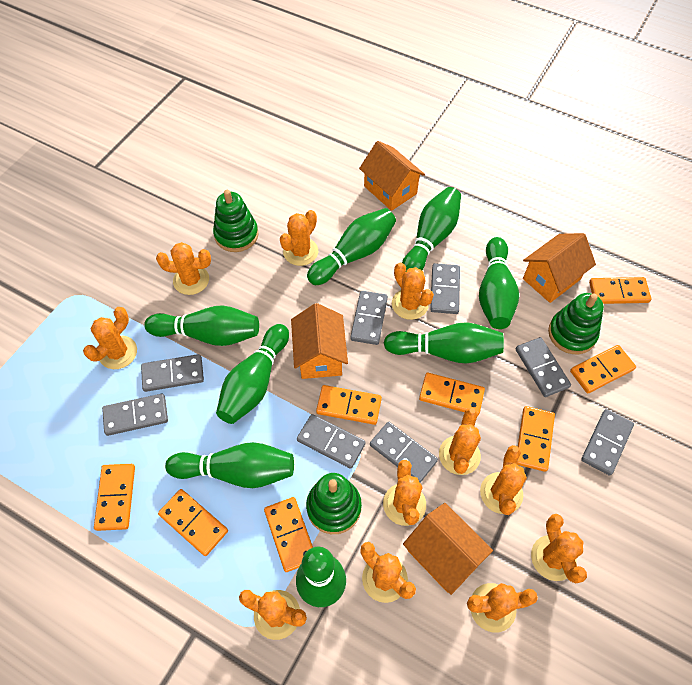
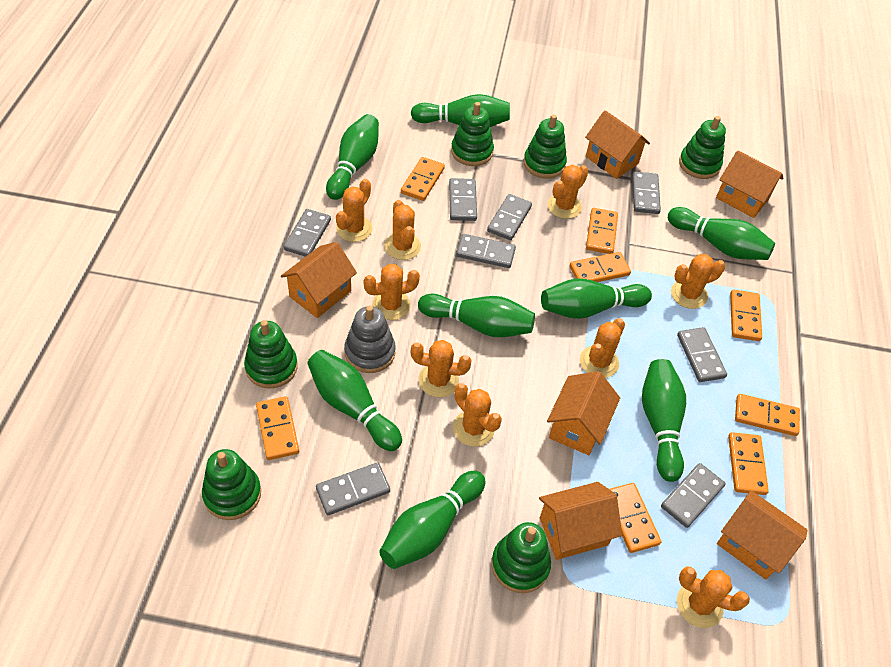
green stacking toy: [213,190,259,252] [306,473,362,534] [548,293,604,354] = 3 -> [202,449,261,520] [244,320,298,389] [451,102,494,166] [491,522,551,593] [523,114,567,179] [679,116,726,179] = 6
grey stacking toy: none = 0 -> [344,305,396,373] = 1
orange cactus: [83,307,137,369] [156,242,211,295] [239,590,307,640] [280,210,318,266] [360,542,416,603] [383,460,426,526] [392,262,434,320] [439,407,481,475] [467,583,538,632] [480,445,527,515] [531,514,587,584] = 11 -> [336,179,373,242] [363,264,420,320] [384,200,421,260] [411,340,472,397] [453,383,502,446] [547,165,588,219] [580,318,625,378] [671,254,725,309] [677,567,750,628] = 9
orange house: [291,303,348,379] [359,141,425,211] [403,503,493,595] [523,233,596,303] = 4 -> [281,242,357,318] [539,482,622,560] [547,371,620,455] [585,110,650,179] [716,150,783,218] [717,490,808,580] = 6

